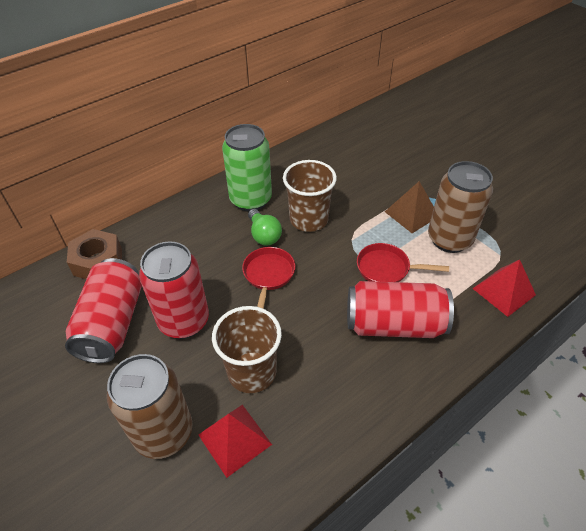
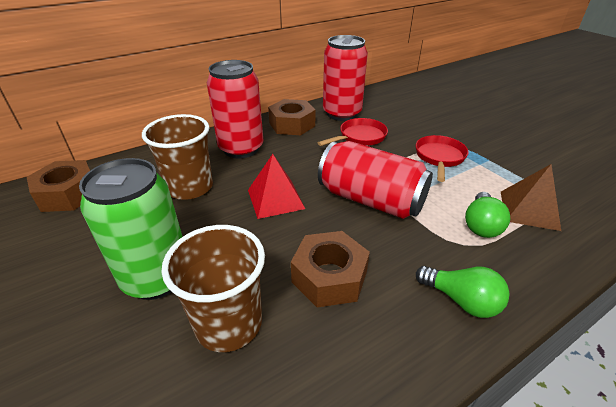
brown can: [107,354,193,459] [428,161,493,253] = 2 -> none = 0
brown nut: [67,229,122,279] = 1 -> [27,160,90,212] [268,99,316,135] [291,231,370,307] = 3
green light bulb: [248,209,282,246] = 1 -> [416,266,510,318] [465,192,510,238] = 2
red pyramid: [198,405,272,478] [472,260,536,317] = 2 -> [248,154,305,219] = 1

